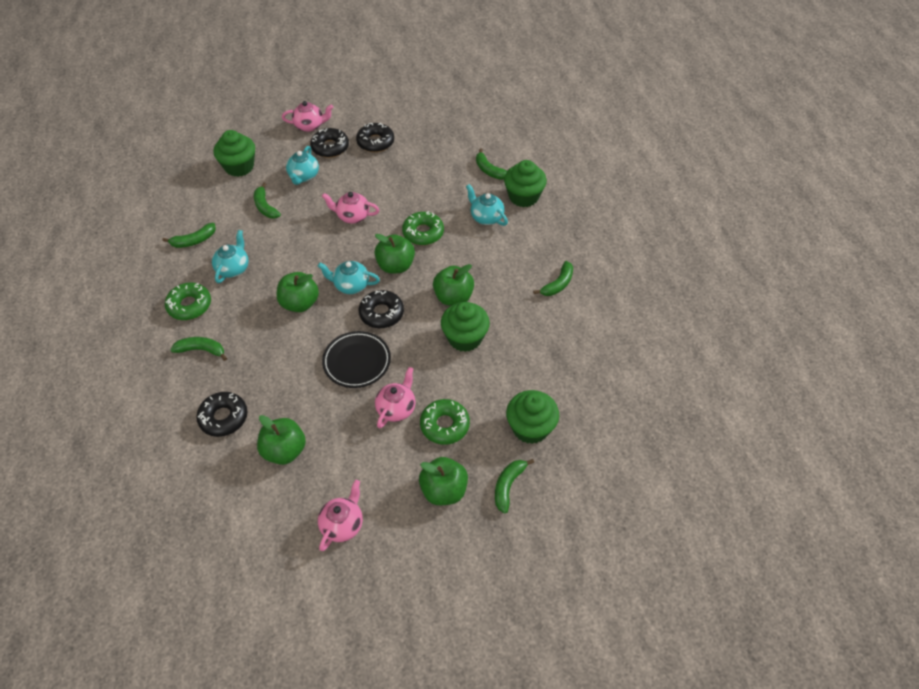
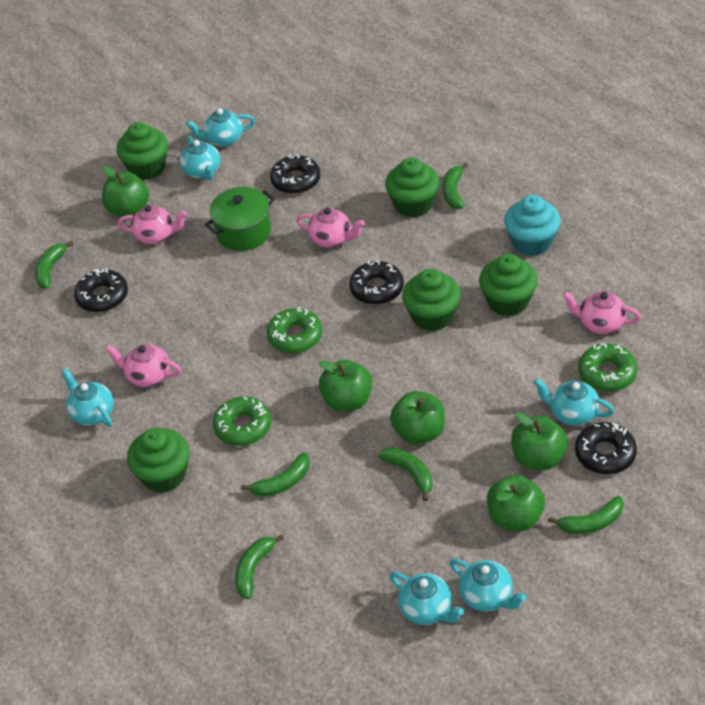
black plate: [322,331,391,388] = 1 -> none = 0
green cupcake: [213,130,255,177] [441,302,490,352] [504,160,547,207] [506,390,559,444] = 4 -> [116,122,168,180] [127,428,190,493] [385,158,440,217] [402,269,461,331] [479,254,538,316] = 5
green pot: none = 0 -> [205,187,275,251] = 1
turquoise cupcake: none = 0 -> [504,195,561,256] = 1
turquoise teapot: [212,230,249,283] [286,146,319,185] [318,261,380,294] [466,184,508,226] = 4 -> [61,368,114,427] [180,136,220,180] [186,108,255,147] [390,572,464,625] [450,559,526,611] [533,378,614,426] = 6

